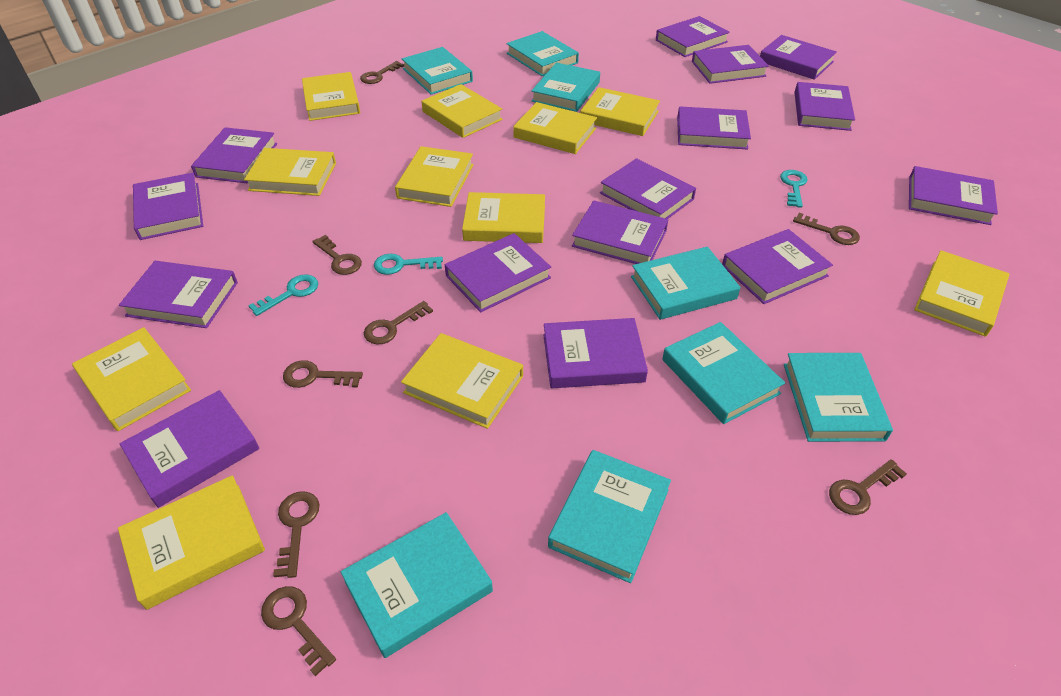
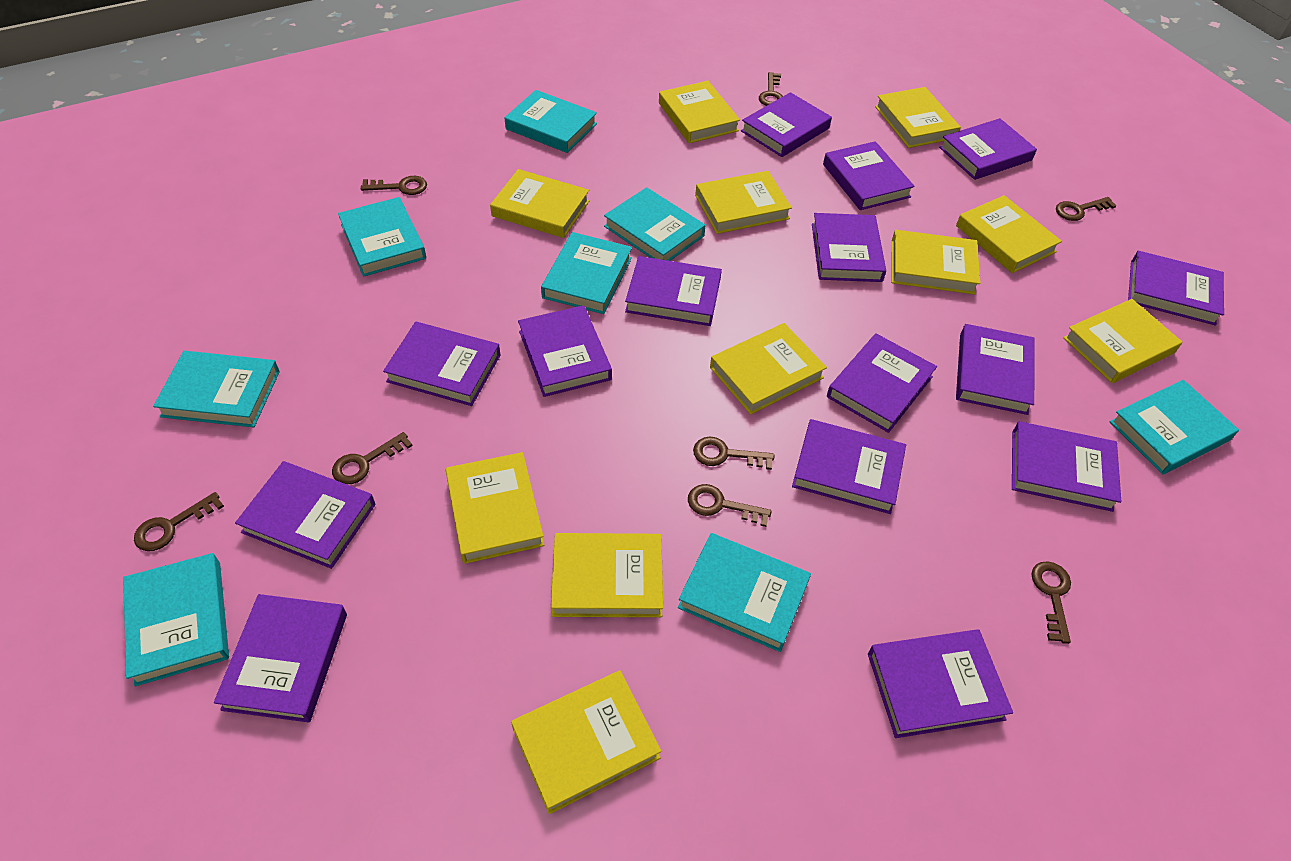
turquoise key: [248,275,318,316] [374,254,443,275] [780,170,808,208] = 3 -> none = 0

